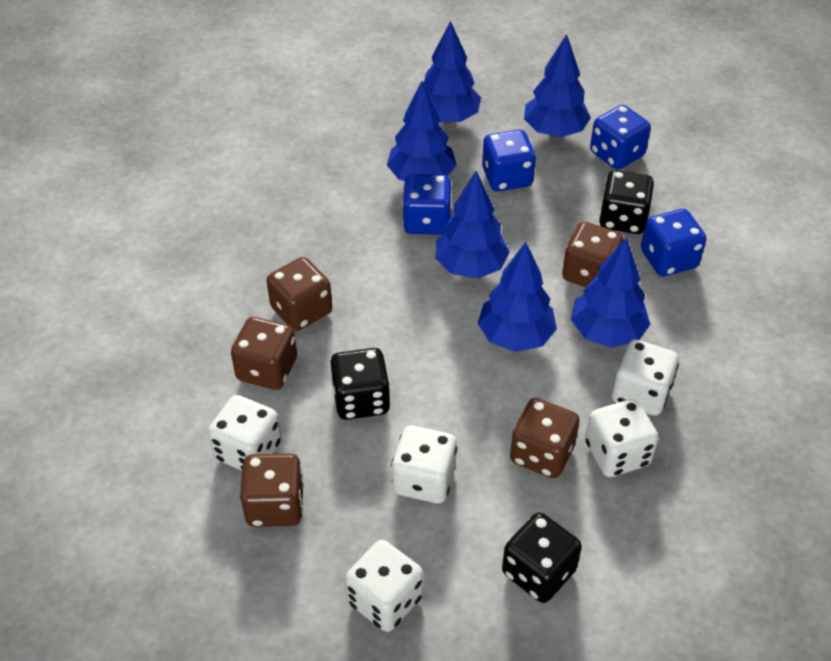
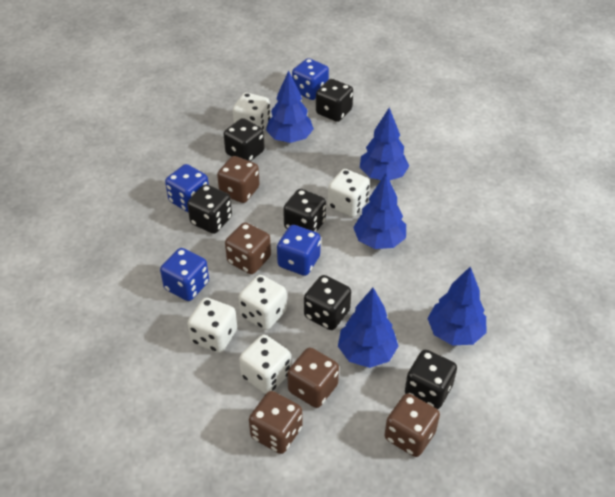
black dice: [331,348,390,420] [502,513,582,603] [599,170,654,234] = 3 -> [187,184,232,234] [224,118,265,161] [283,189,326,232] [304,275,351,330] [316,79,353,122] [405,349,457,409] = 6
blue tree: [387,81,457,181] [423,21,481,123] [436,171,510,278] [478,242,557,352] [524,34,591,137] [571,237,650,348] = 6 -> [266,71,314,143] [338,288,398,368] [353,173,406,249] [360,107,409,180] [428,267,487,345] = 5

